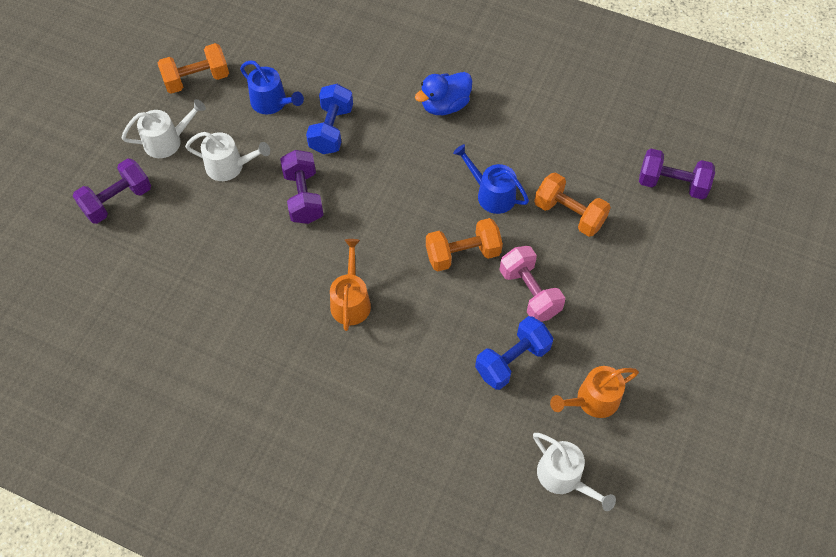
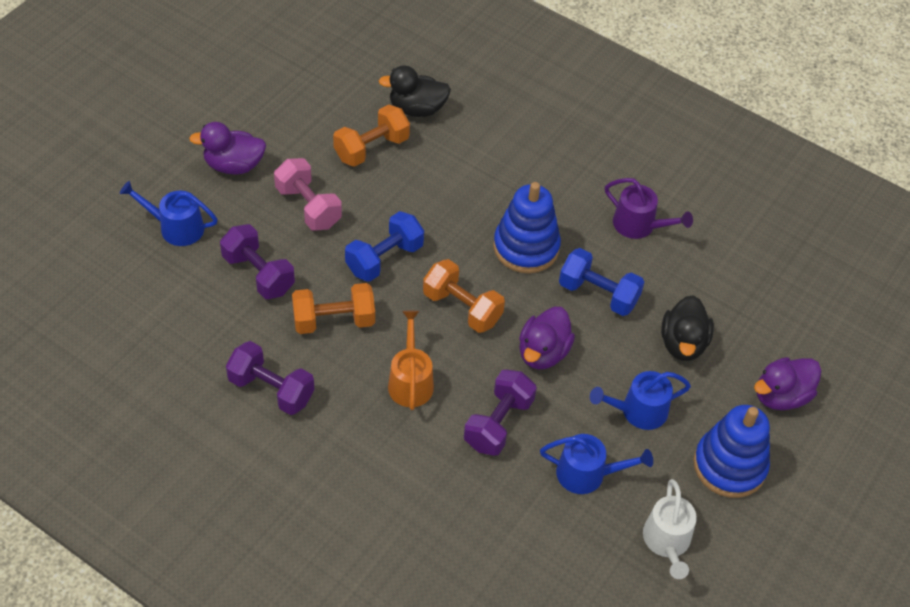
black duck: none = 0 -> [379,65,451,117] [661,295,714,361] = 2
blue duck: [415,72,472,115] = 1 -> none = 0
blue stacking toy: none = 0 -> [493,182,561,273] [693,405,770,498] = 2
blue watering can: [240,60,304,115] [453,144,529,214] = 2 -> [120,181,218,246] [540,434,653,494] [590,371,691,430] = 3
orange watering can: [330,239,371,331] [550,366,639,418] = 2 -> [388,311,434,410] = 1
purple duck: none = 0 -> [189,122,266,174] [519,307,575,370] [754,357,821,410] = 3
purple watering can: none = 0 -> [605,178,693,239] = 1
white watering can: [121,99,206,158] [185,132,270,181] [533,433,616,511] = 3 -> [643,479,697,579] = 1

